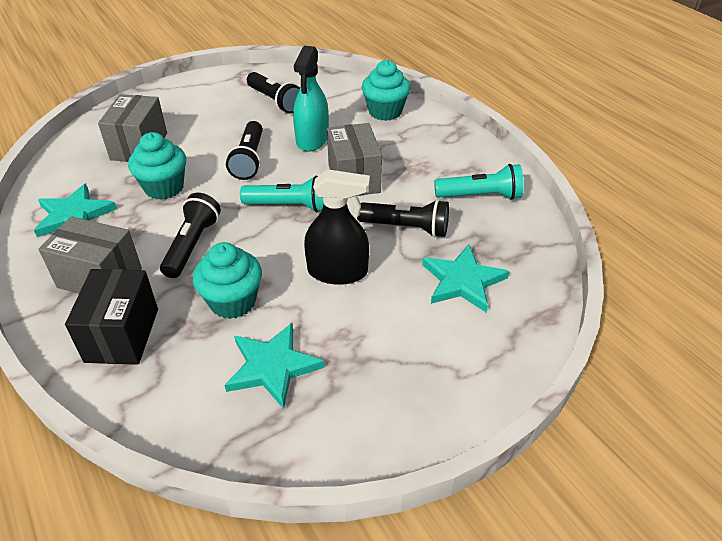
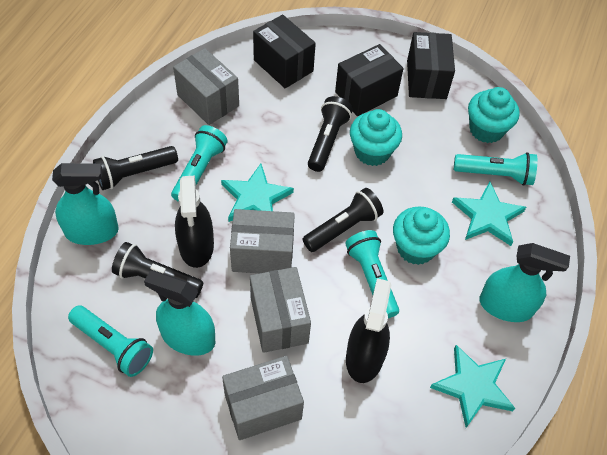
black box: [65,269,158,365] = 1 -> [253,15,316,88] [335,44,403,116] [407,32,455,99] = 3
black spray bottle: [304,169,370,285] = 1 -> [175,176,214,268] [346,278,391,383] = 2
grey box: [39,216,142,294] [98,94,167,162] [327,123,382,196] = 3 -> [173,48,239,125] [222,356,304,440] [230,209,295,273] [250,267,311,353] = 4
turquoise flashlight: [240,175,324,212] [434,164,524,200] = 2 -> [68,305,153,377] [171,125,228,202] [345,230,399,318] [454,152,537,186] = 4
turquoise spray bottle: [293,46,329,152] = 1 -> [52,163,119,245] [144,270,215,356] [480,243,570,322] = 3

